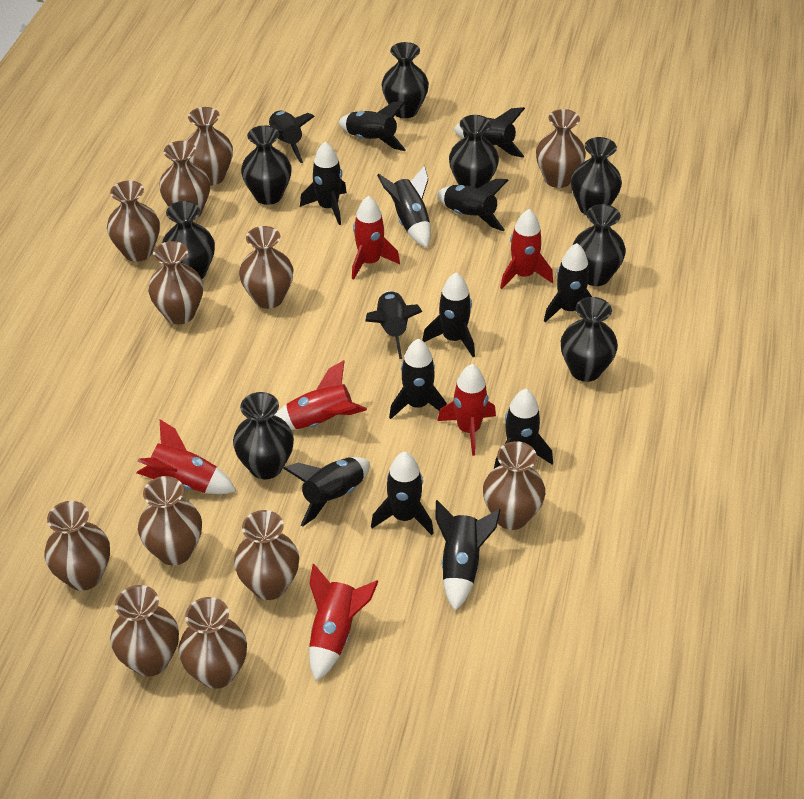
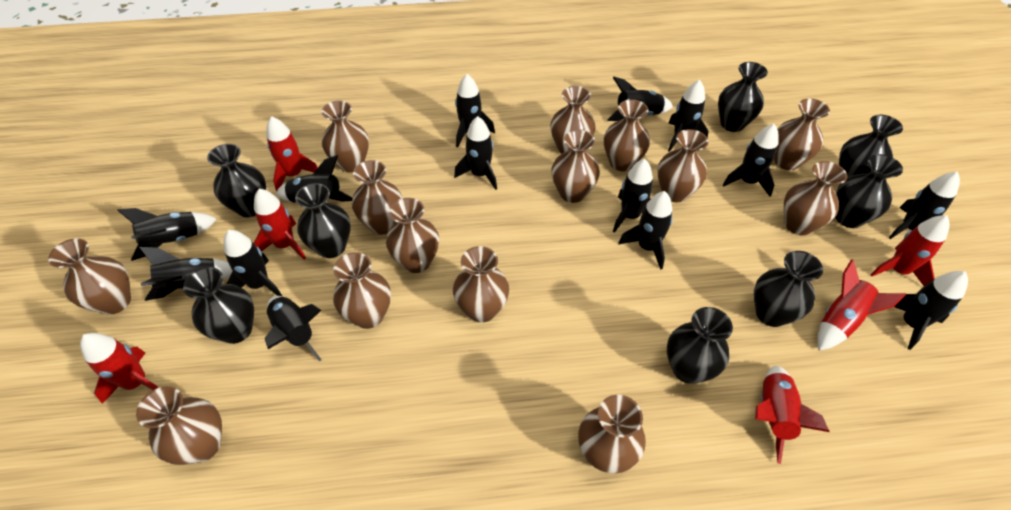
brown vase: [44,501,110,591] [107,180,160,262] [110,585,179,676] [138,476,202,565] [148,241,203,324] [159,141,210,219] [178,597,247,689] [186,107,233,186] [234,510,299,600] [239,226,293,309] [483,441,545,530] [536,109,586,188] = 12 -> [48,238,131,315] [136,386,222,465] [321,101,369,173] [333,252,391,329] [352,160,402,234] [386,198,439,273] [453,246,509,323] [550,86,596,154] [551,130,600,203] [578,395,646,473] [604,99,650,171] [657,129,708,202] [774,98,830,170] [784,161,847,236] = 14

